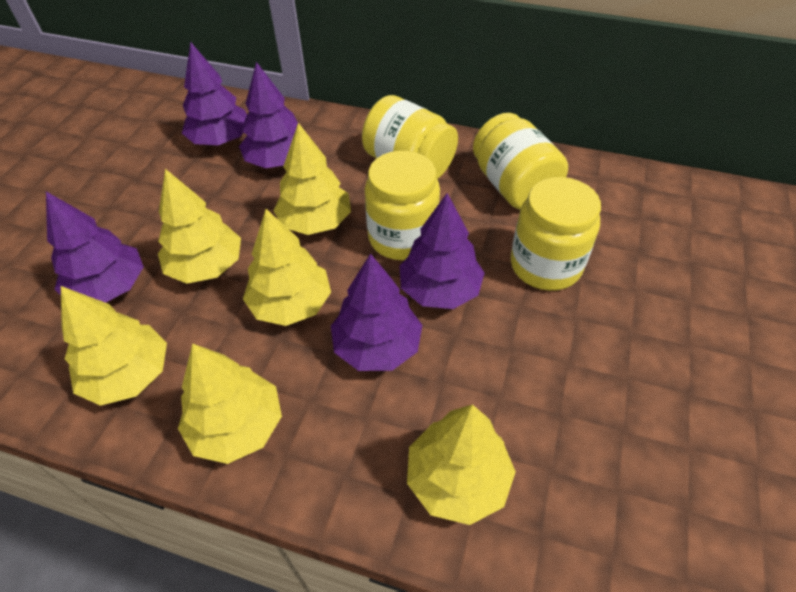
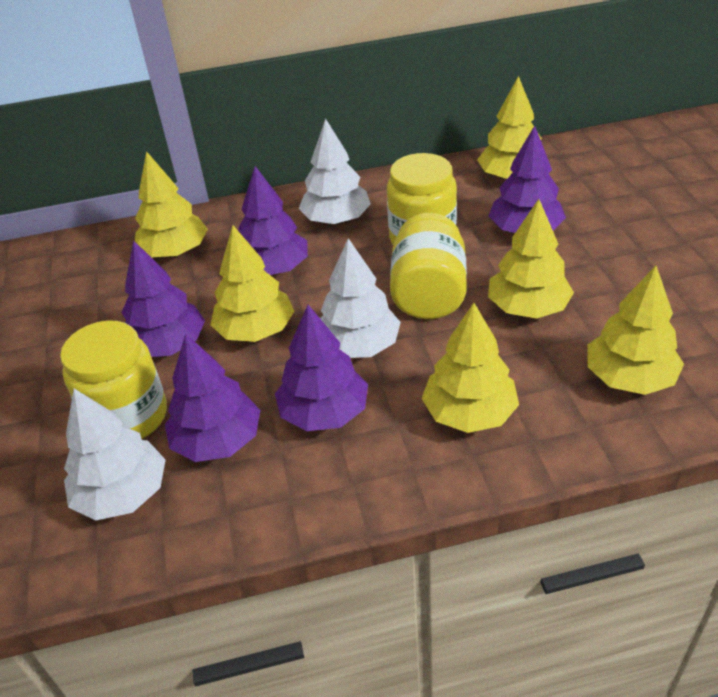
white tree: none = 0 -> [64,389,166,521] [299,119,371,224] [320,238,401,358] = 3
yellow jar: [362,95,458,179] [365,151,440,260] [473,113,568,210] [510,177,601,291] = 4 -> [60,321,167,439] [387,153,457,245] [390,213,467,319] = 3

